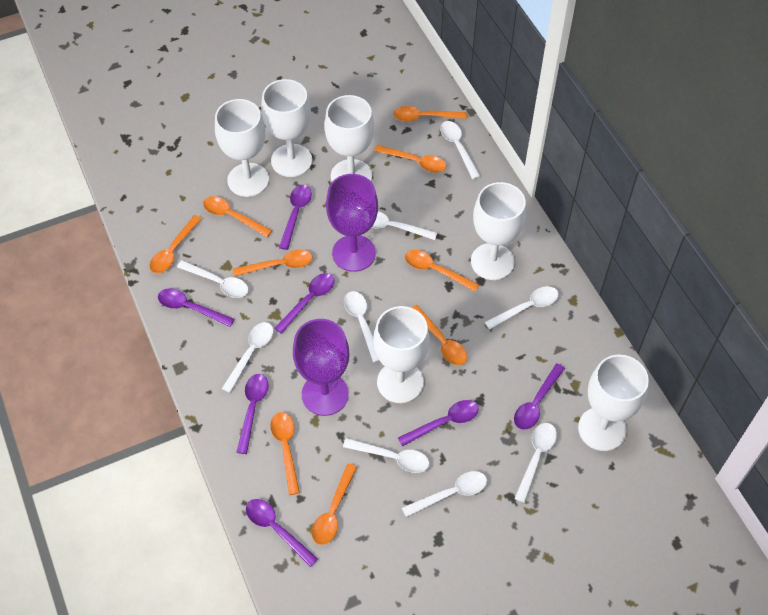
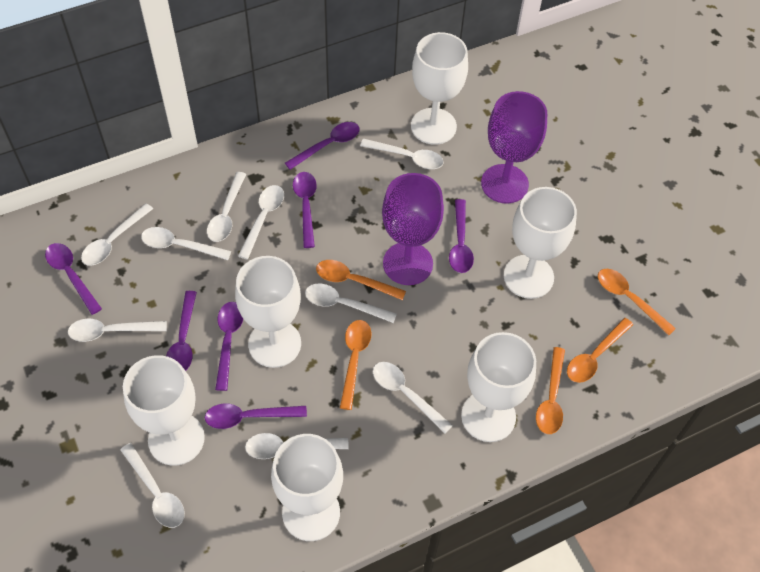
orange spoon: [150,215,202,273] [203,196,272,237] [233,250,313,277] [270,412,300,495] [312,463,357,545] [374,145,446,173] [393,106,467,122] [405,250,479,292] [411,305,467,365] = 9 -> [316,260,406,300] [340,320,371,410] [536,347,565,434] [567,318,633,383] [598,269,676,335] = 5
white spoon: [177,260,249,298] [222,322,274,393] [343,438,429,473] [344,291,380,363] [371,211,437,240] [402,471,487,517] [440,121,481,179] [485,286,558,330] [514,423,557,503] = 9 -> [68,319,167,342] [81,203,153,266] [120,443,185,528] [141,227,231,260] [207,172,246,242] [238,185,284,260] [245,433,349,459] [305,284,397,323] [360,139,444,169] [373,362,453,433] = 10

